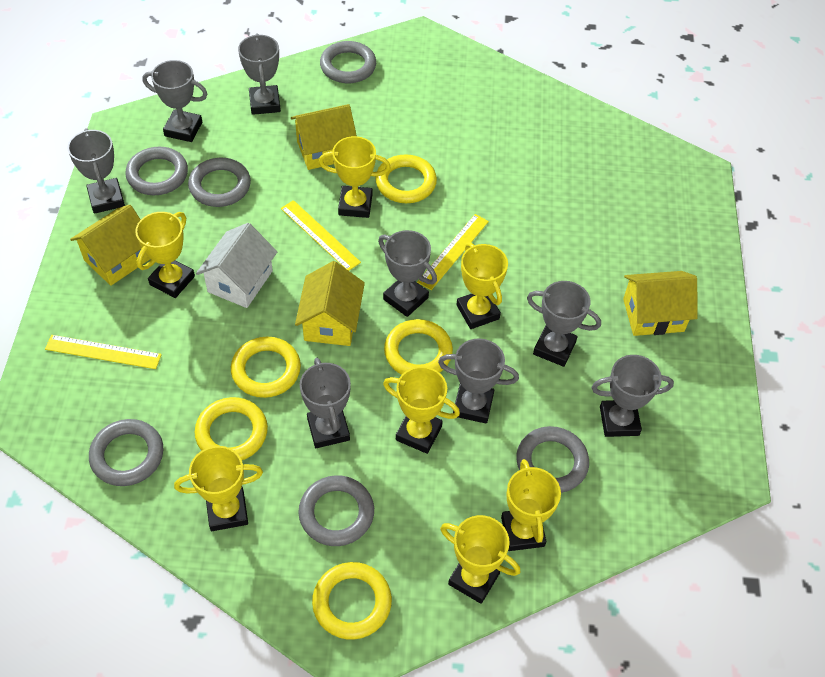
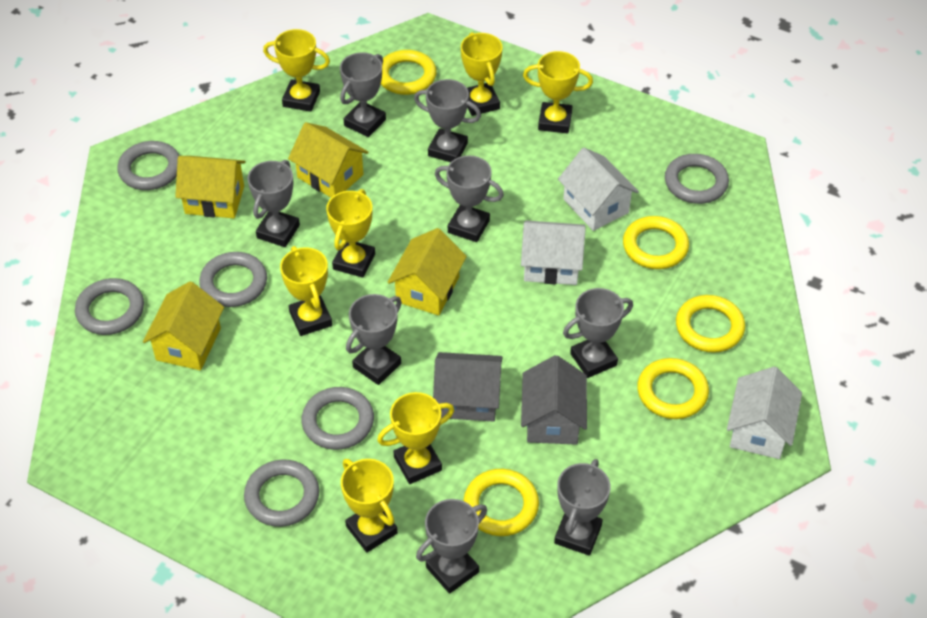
grey house: none = 0 -> [433,352,503,422] [521,355,587,445] = 2
white house: [196,223,277,308] = 1 -> [521,220,586,285] [558,148,639,231] [727,367,802,459] = 3
yellow ruler: [45,335,162,369] [281,200,361,271] [417,214,489,290] = 3 -> none = 0

